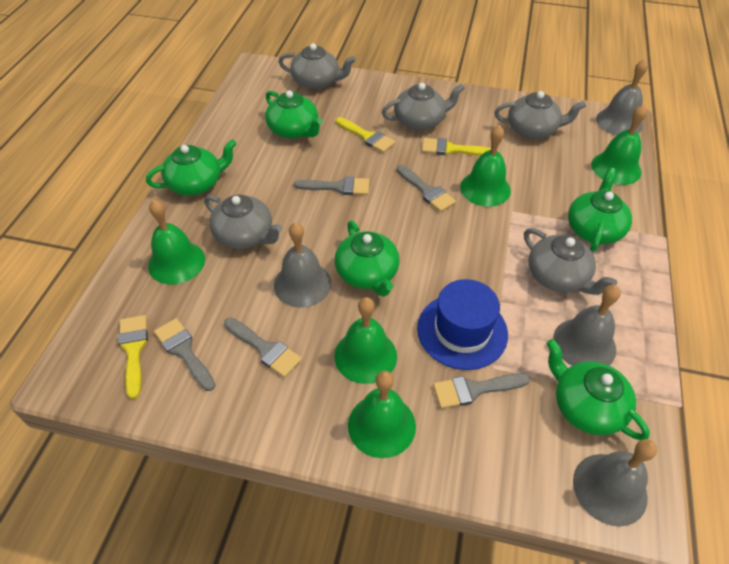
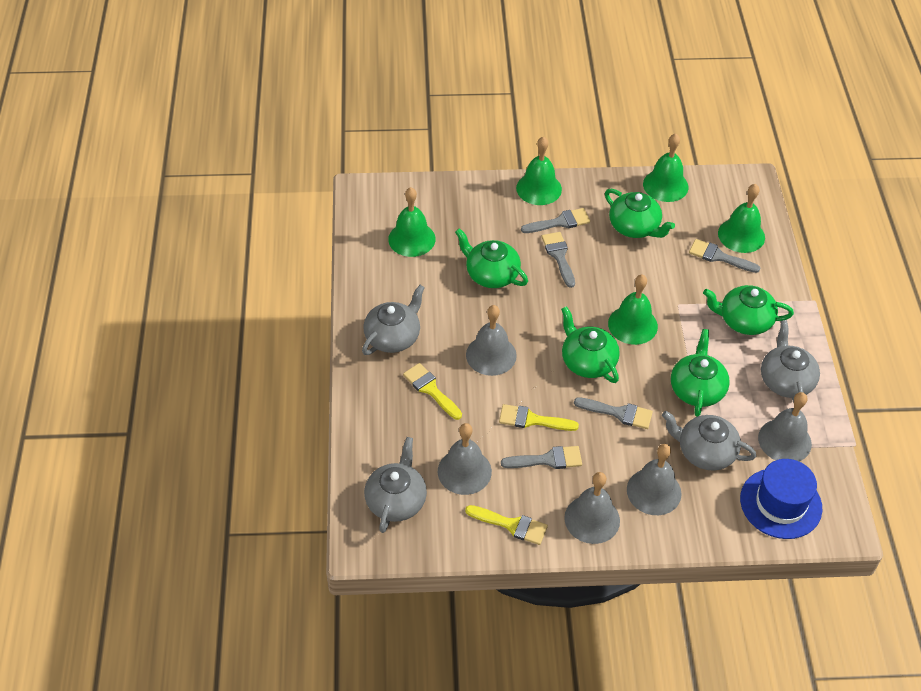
grey bell: [274,222,332,308] [553,285,621,366] [573,439,657,527] [596,59,648,136] = 4 -> [438,423,492,495] [466,305,517,376] [564,472,620,544] [627,444,682,515] [758,392,812,461] = 5
grey teapot: [204,195,283,249] [279,43,356,90] [382,83,465,131] [495,91,586,139] [524,228,617,295] = 5 -> [362,285,425,355] [364,437,427,533] [662,411,756,471] [761,320,820,403] = 4

